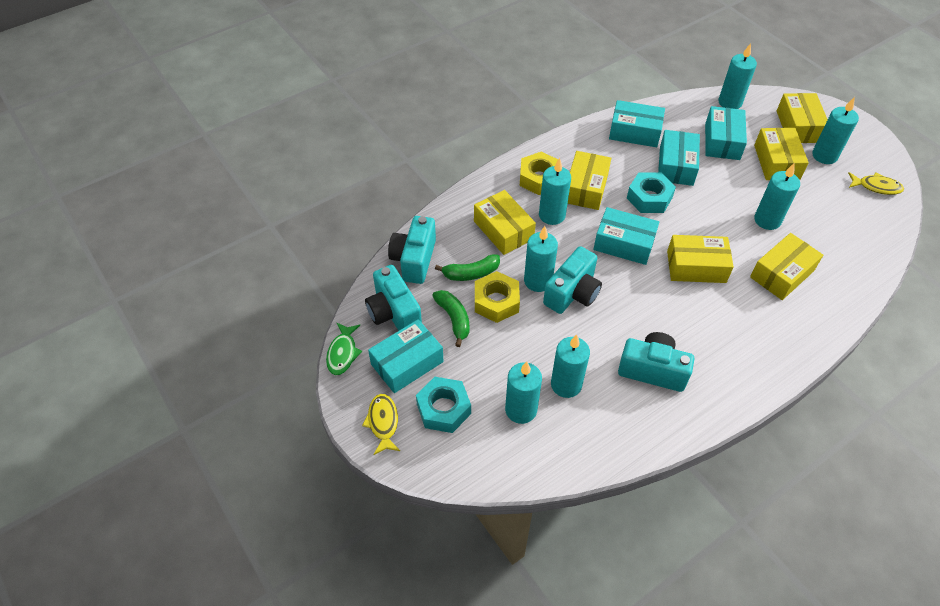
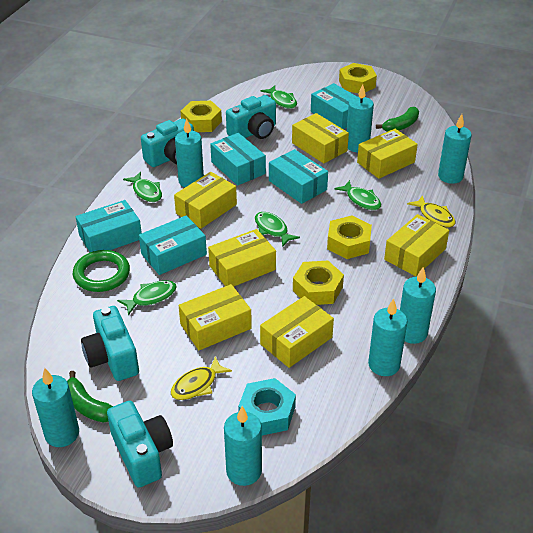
green fish: [326,323,362,375] = 1 -> [117,280,177,316] [123,172,162,202] [255,212,300,247] [260,85,297,109] [335,180,381,210] = 5
green ring: none = 0 -> [73,250,130,292] = 1
turquoise nut: [416,377,471,433] [627,172,676,213] = 2 -> [238,378,296,435] = 1
yellow box: [474,190,536,255] [568,151,611,210] [667,235,734,283] [750,233,823,300] [754,128,809,180] [777,93,828,143] = 6 -> [174,172,237,229] [178,284,252,350] [208,229,276,287] [260,296,334,368] [292,113,349,163] [357,129,418,179] [384,214,449,276] = 7
yellow nut: [475,271,520,323] [520,152,558,195] = 2 -> [181,101,222,132] [293,260,344,305] [327,215,372,259] [339,63,377,93] = 4

